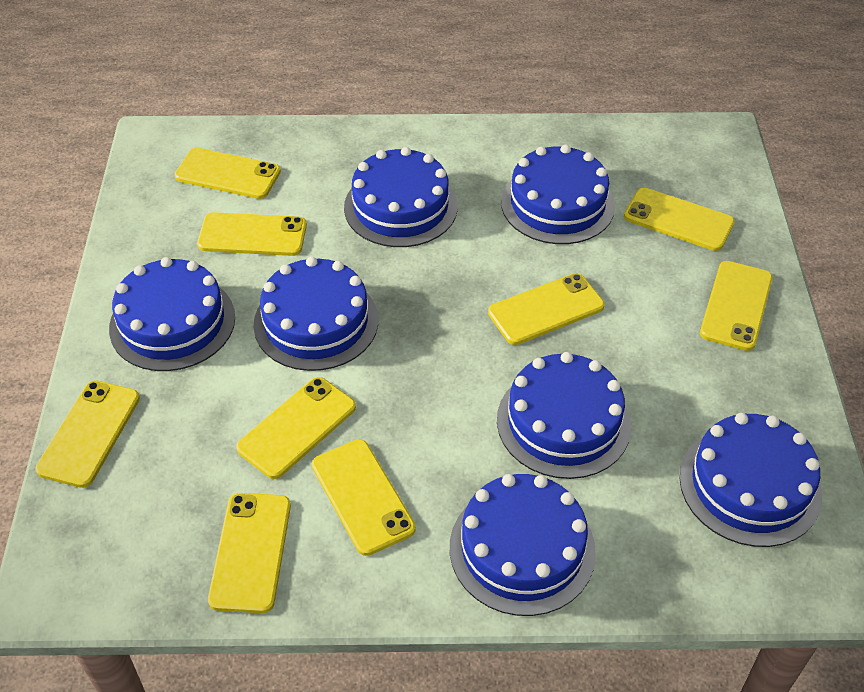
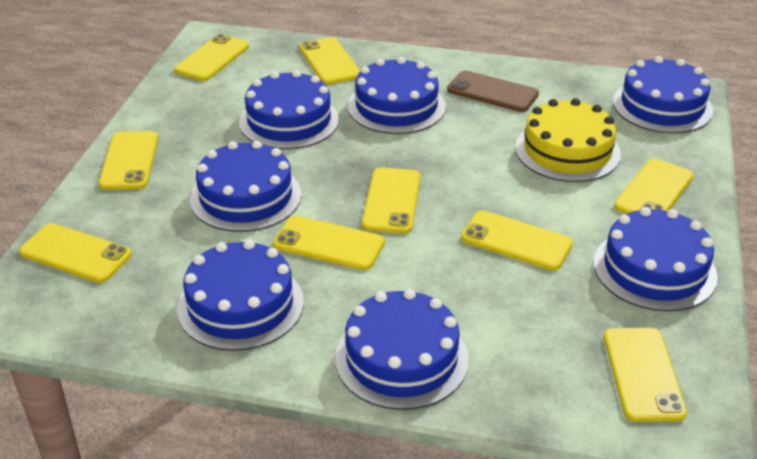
brown phone: none = 0 -> [447,70,539,112] = 1
yellow cake: none = 0 -> [515,98,621,182] = 1

